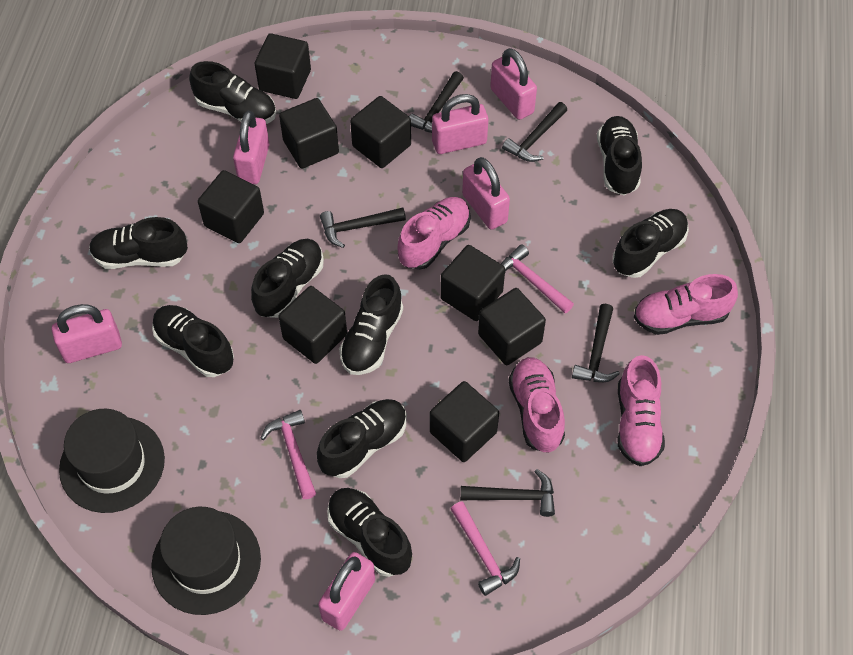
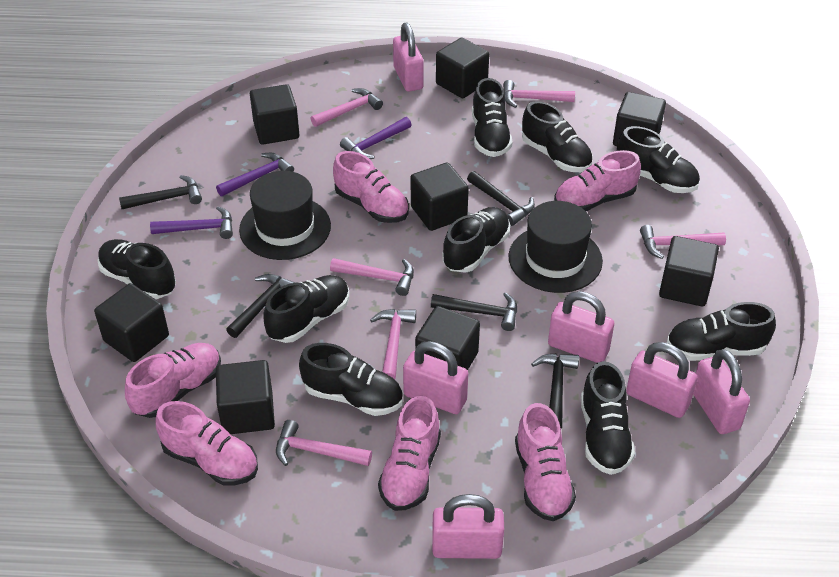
pink hammer: [260,410,316,499] [451,501,520,596] [501,244,574,313] = 3 -> [276,420,372,466] [311,88,383,127] [330,258,414,296] [370,309,416,379] [503,80,575,108] [640,225,726,259] = 6
pink shoe: [397,197,471,270] [509,357,565,453] [617,355,665,466] [634,274,738,335] = 4 -> [125,343,221,418] [156,401,258,485] [333,151,409,223] [378,396,441,511] [515,403,576,521] [554,150,641,211] = 6
purple hammer: none = 0 -> [150,206,233,239] [216,153,294,197] [340,117,412,159] = 3

